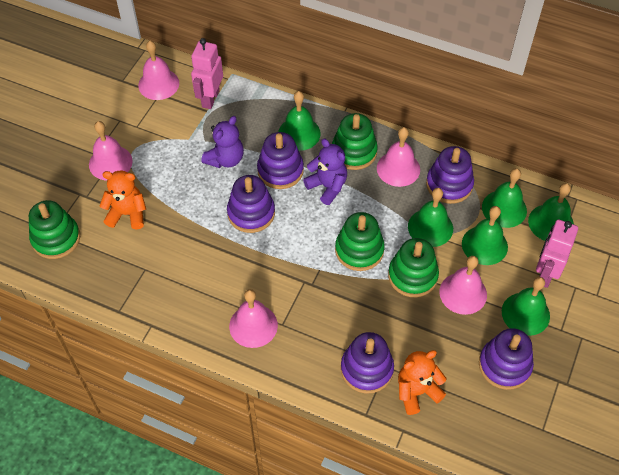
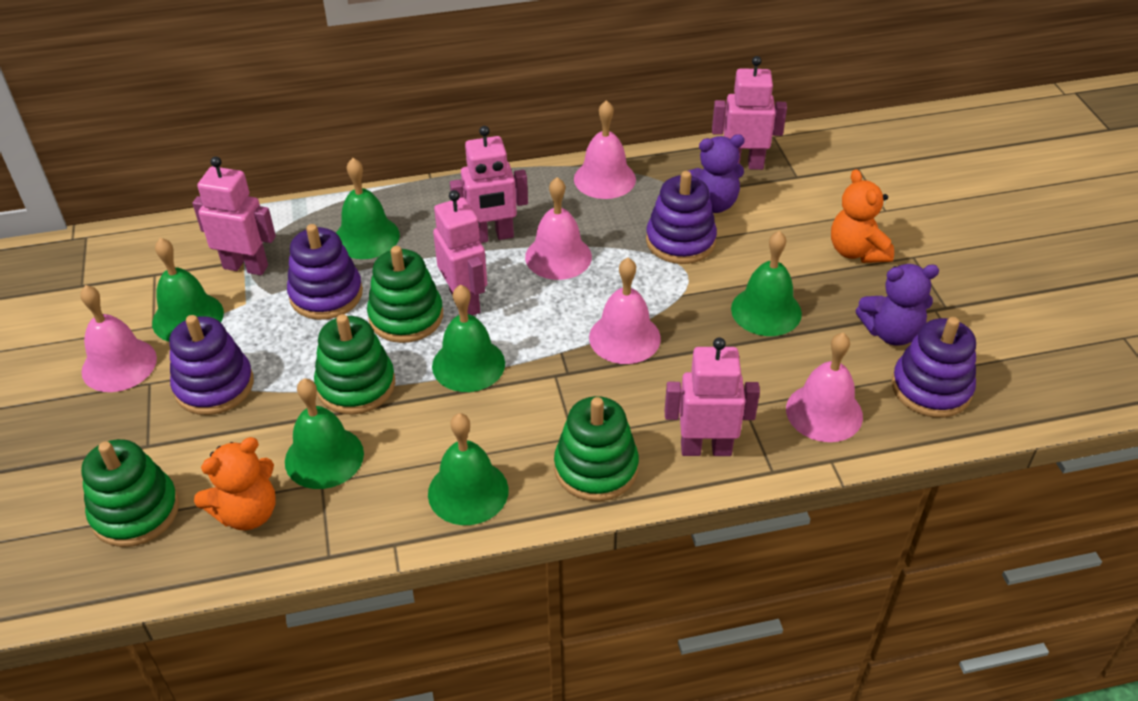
pink robot: [191,38,223,109] [536,220,578,288] = 2 -> [192,156,276,275] [433,190,487,316] [450,126,528,243] [665,337,760,456] [712,56,787,170] = 5
purple stacking toy: [227,175,275,233] [257,132,304,189] [341,332,394,394] [426,146,474,204] [479,328,534,390] = 5 -> [169,315,254,415] [287,224,363,320] [646,171,717,264] [891,317,976,418] = 4

